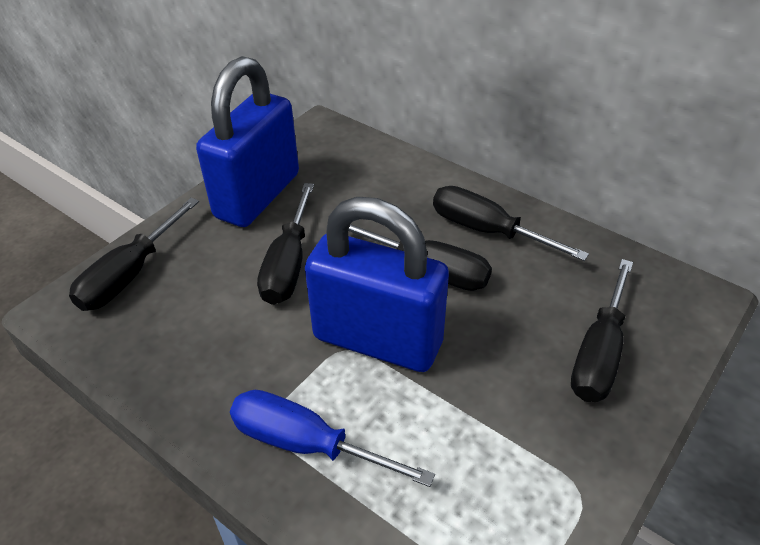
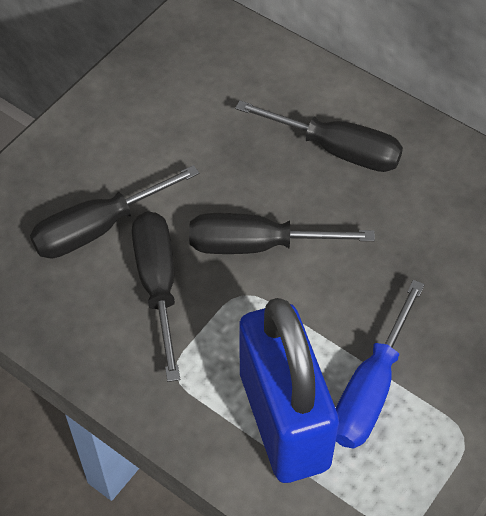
black screwdriver: [69,198,199,311] [257,183,314,305] [348,224,492,291] [433,186,589,261] [571,259,633,402] = 5 -> [30,165,199,258] [132,211,180,382] [189,213,375,254] [235,100,403,172] = 4
blue padlock: [196,56,299,227] [305,197,449,372] = 2 -> [239,298,339,483] = 1

